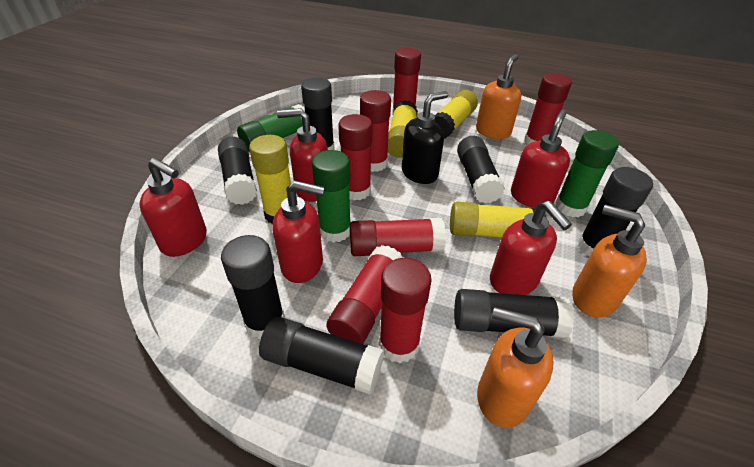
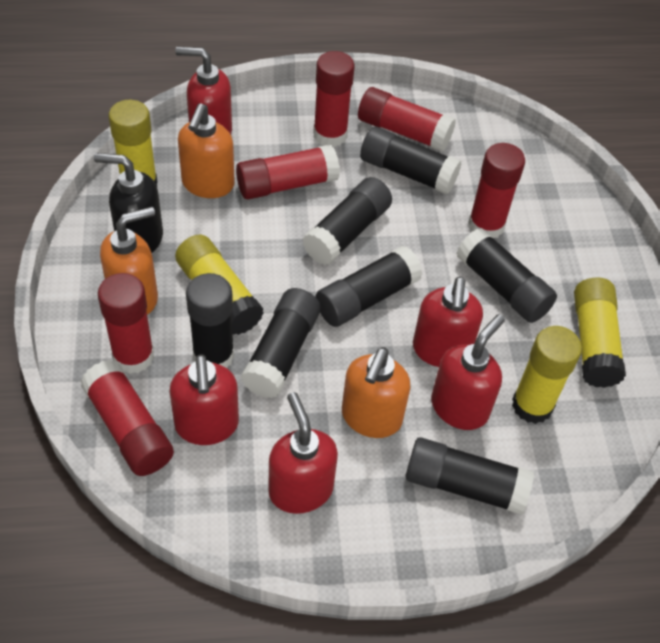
green glue stick: [237,104,305,152] [312,150,351,243] [555,130,619,217] = 3 -> none = 0
red glue stick: [326,245,404,344] [338,114,373,201] [350,218,446,256] [360,90,391,172] [379,258,432,363] [392,48,421,115] [524,73,572,145] = 7 -> [80,360,174,476] [98,273,154,374] [236,145,340,199] [313,51,354,147] [358,87,456,151] [468,143,525,238] = 6

